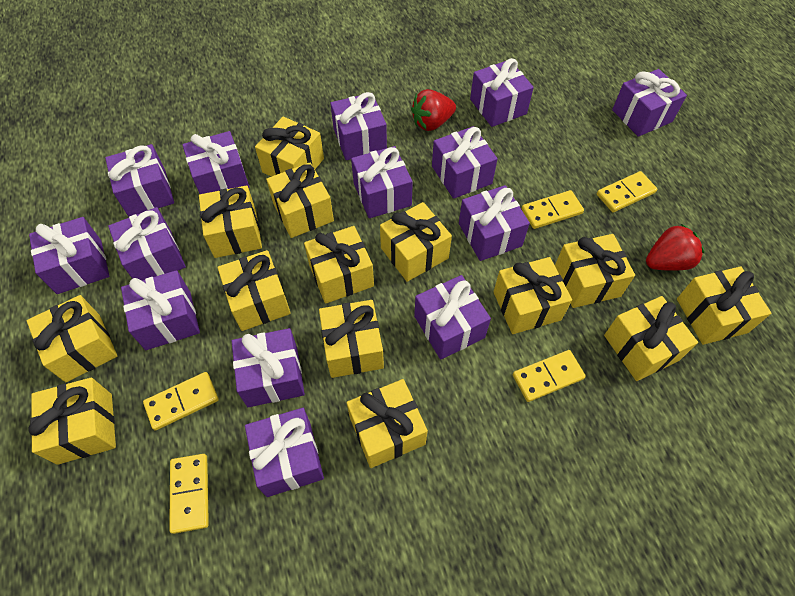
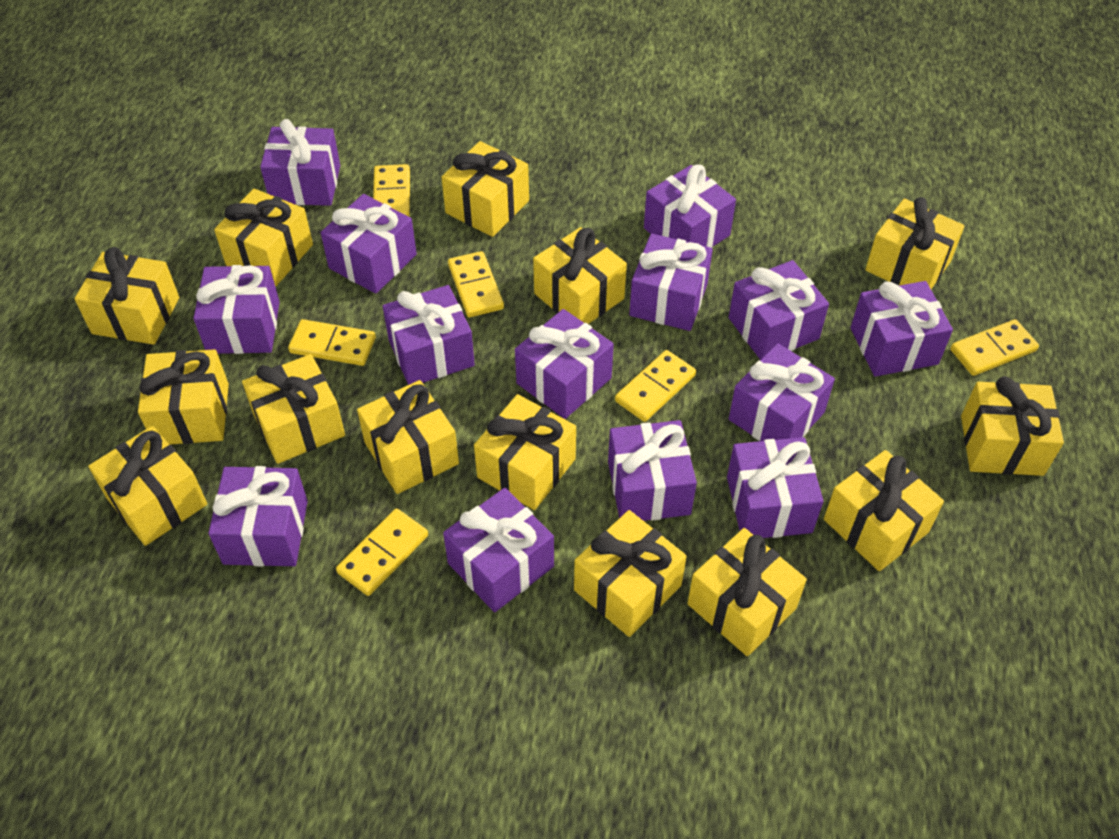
red strawberry: [411,89,456,131] [646,224,704,271] = 2 -> none = 0
yellow domino: [143,372,219,431] [169,454,209,534] [513,350,586,402] [522,190,584,229] [597,171,657,212] = 5 -> [288,319,376,366] [336,509,428,596] [373,164,410,217] [448,251,504,317] [615,350,696,422] [950,319,1039,376] = 6

